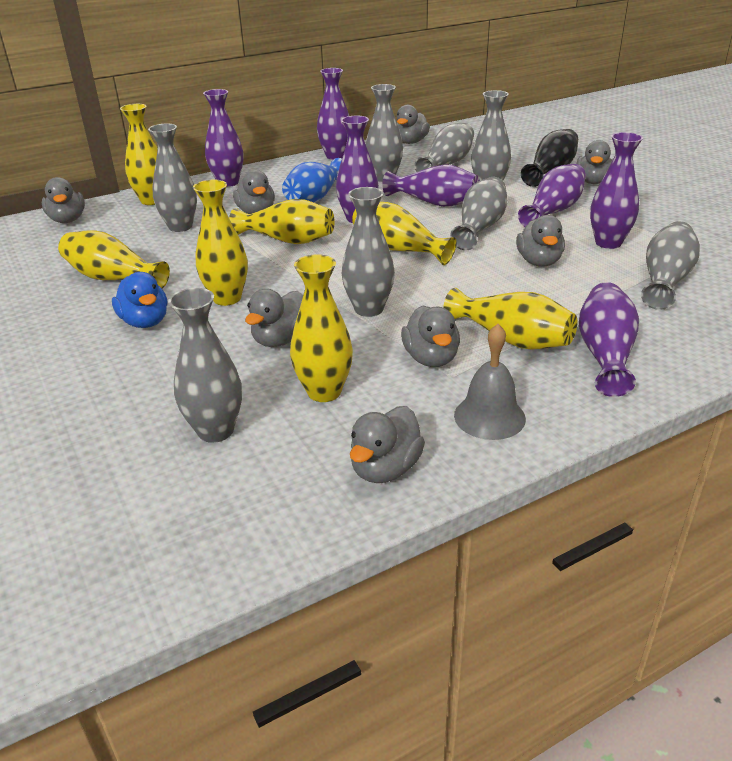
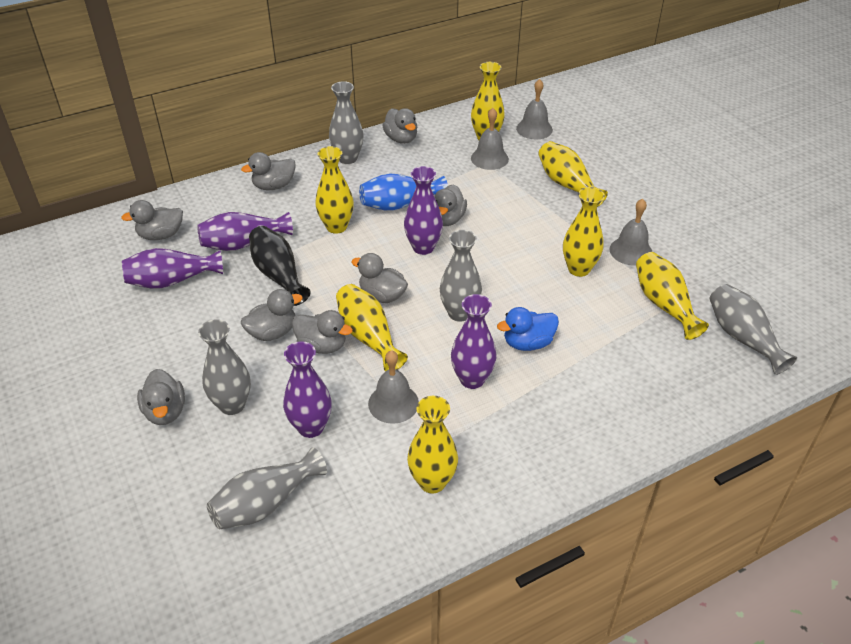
grey bell: [454,324,526,440] = 1 -> [368,350,419,424] [471,108,509,170] [516,79,553,139] [609,199,652,266] = 4
grey vase: [148,124,197,232] [168,288,242,443] [342,187,395,317] [366,84,403,182] [415,123,474,172] [450,177,507,250] [471,90,511,181] [641,221,700,310] = 8 -> [198,319,251,415] [207,447,327,529] [329,81,364,164] [440,230,482,322] [709,284,797,375] = 5
purple vase: [203,89,244,187] [317,68,349,160] [336,116,379,223] [383,164,480,207] [518,164,586,227] [579,282,639,397] [590,132,643,249] = 7 -> [122,248,223,289] [197,212,293,251] [283,341,332,438] [404,166,443,255] [451,294,497,389] = 5

